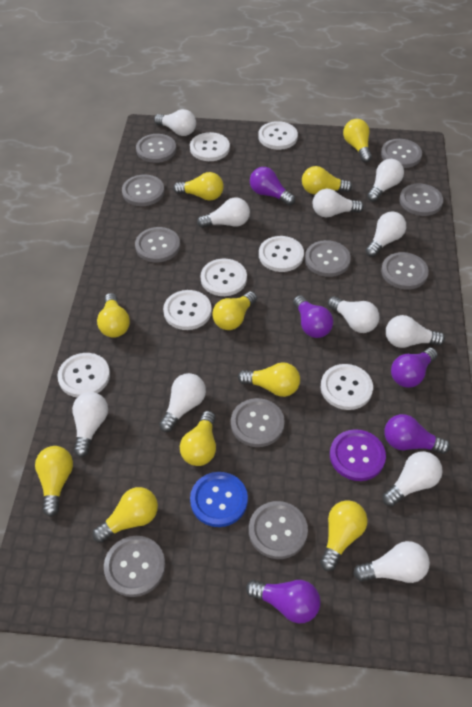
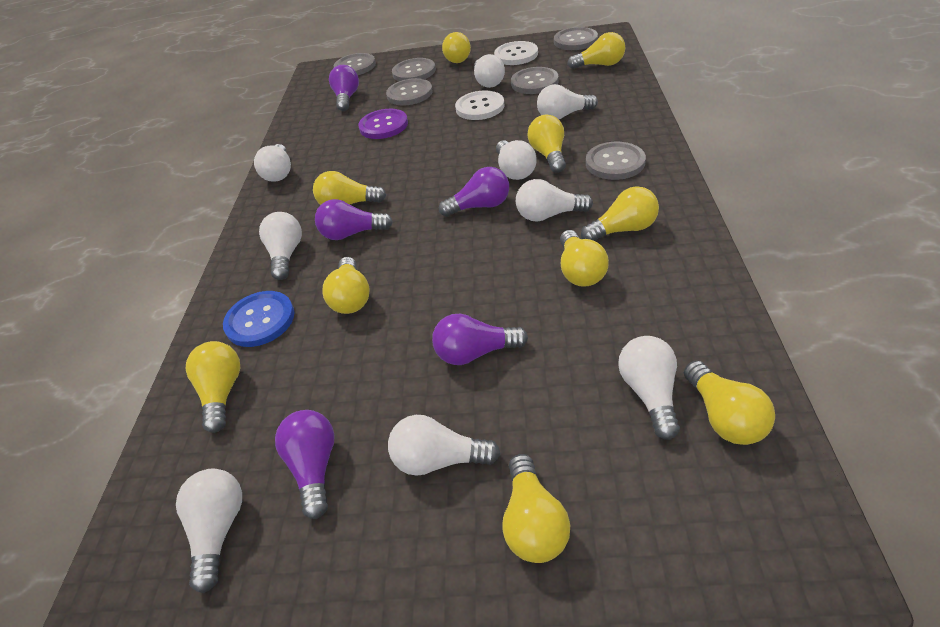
grey button: [104,536,165,597] [122,174,164,206] [135,227,180,262] [136,134,176,163] [231,398,285,447] [249,501,308,559] [305,240,351,277] [381,139,422,168] [381,252,429,290] [399,184,443,216] = 10 -> [334,53,376,75] [386,78,433,106] [392,58,436,81] [511,67,558,94] [554,27,598,50] [586,142,646,180] = 6
white button: [57,353,110,397] [163,290,212,330] [190,132,230,161] [201,259,247,296] [258,121,298,150] [259,236,304,272] [321,364,373,410] = 7 -> [455,90,505,120] [494,41,538,65] = 2
white light bulb: [72,392,108,457] [154,109,196,136] [159,373,206,432] [197,198,250,228] [313,189,364,217] [328,296,379,333] [353,541,430,583] [365,211,406,257] [367,159,404,202] [383,451,443,506] [386,315,445,348] = 11 -> [176,469,242,593] [254,144,291,182] [259,212,302,280] [388,415,501,476] [474,54,505,88] [496,140,537,180] [516,179,593,221] [537,84,598,119] [618,336,680,440] = 9

